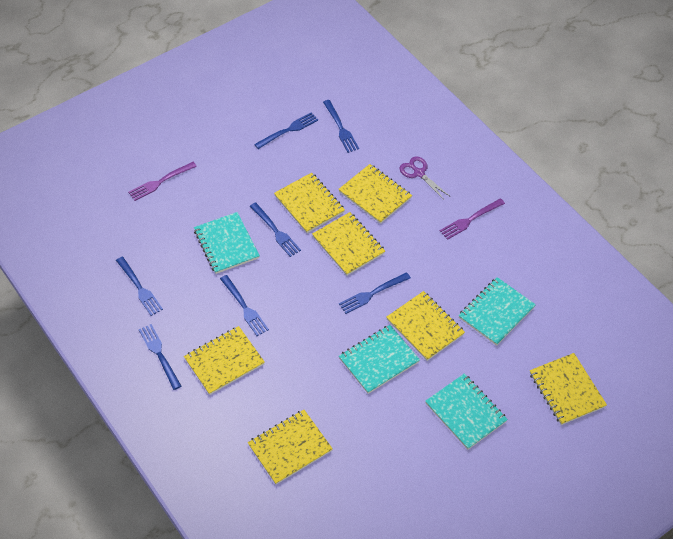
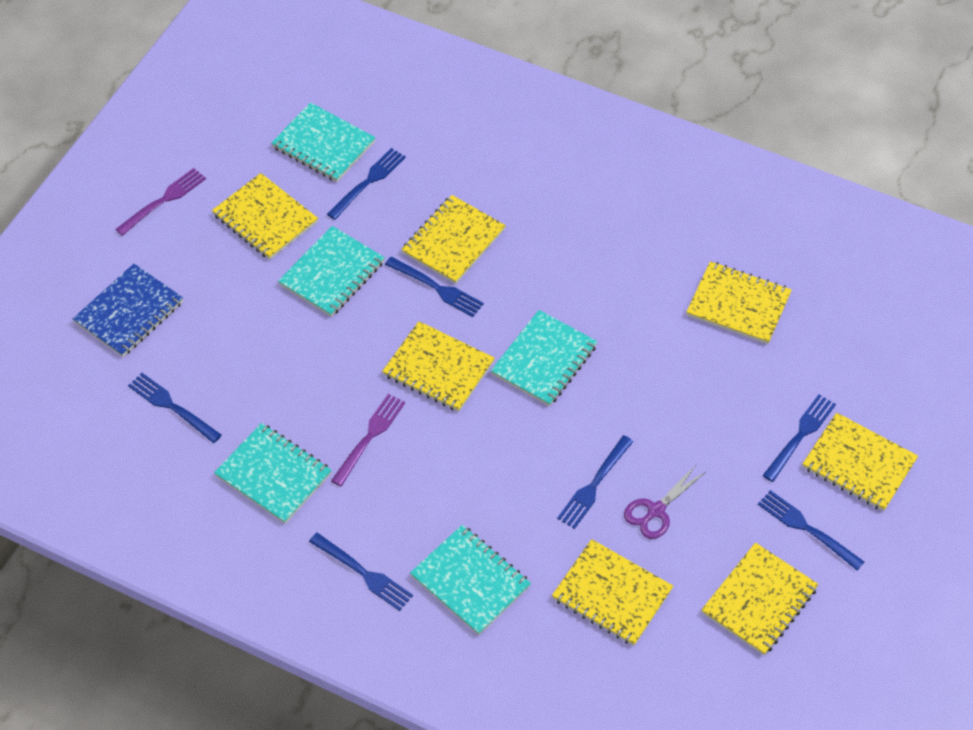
blue notebook: none = 0 -> [73,264,183,357] = 1
turquoise notebook: [194,212,260,274] [339,325,420,394] [425,374,508,450] [458,277,536,346] = 4 -> [214,423,332,524] [271,102,376,182] [278,226,385,317] [410,525,531,635] [491,310,597,406] = 5

